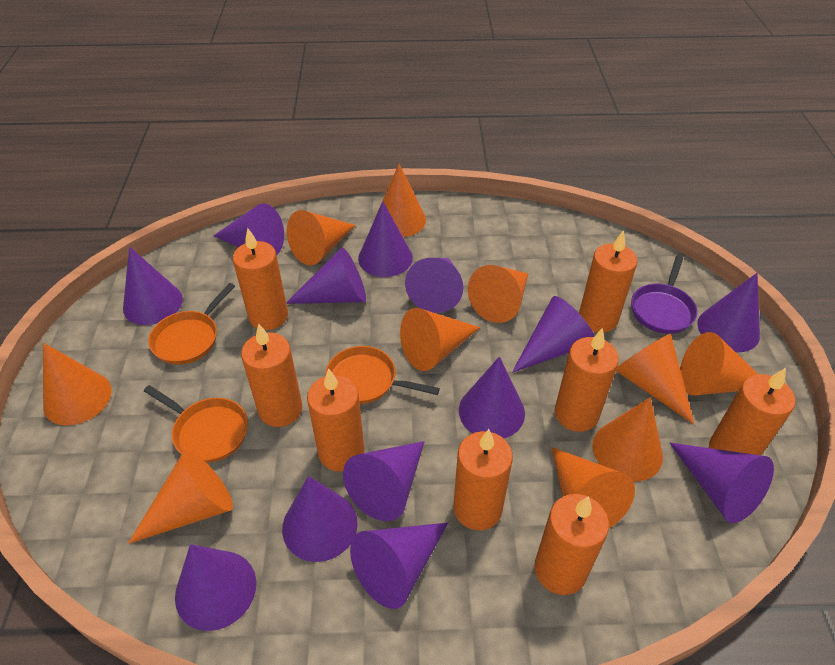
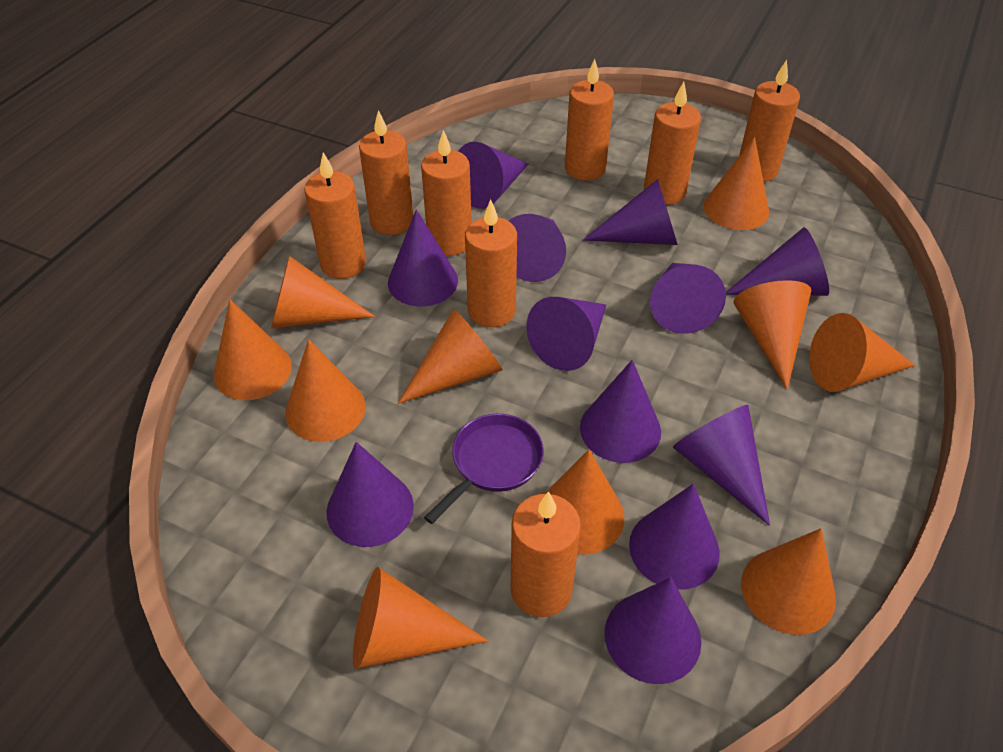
orange pan: [144,385,248,463] [148,283,235,365] [325,346,440,404] = 3 -> none = 0
purple cone: [123,247,183,325] [175,544,256,631] [213,203,284,255] [282,476,358,562] [286,248,366,304] [343,441,425,521] [350,523,448,609] [358,201,413,277] [405,258,464,313] [459,357,525,439] [512,296,594,373] [670,443,774,523] [697,273,760,353] = 13 -> [326,442,414,547] [388,209,458,306] [458,142,529,209] [509,214,566,282] [526,297,606,371] [580,360,661,463] [583,179,678,245] [605,577,701,684] [629,484,720,590] [650,263,726,334] [673,405,770,526] [726,227,829,296] = 12

